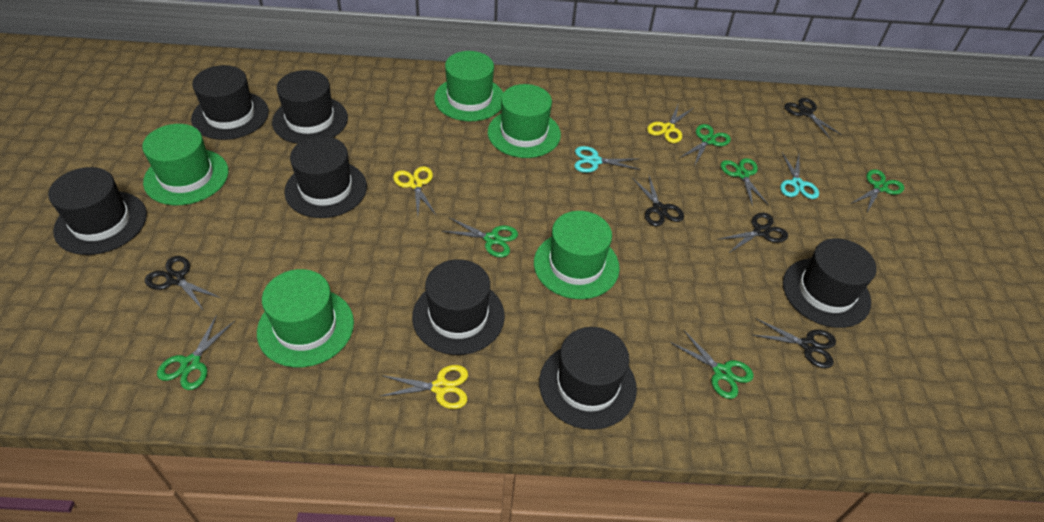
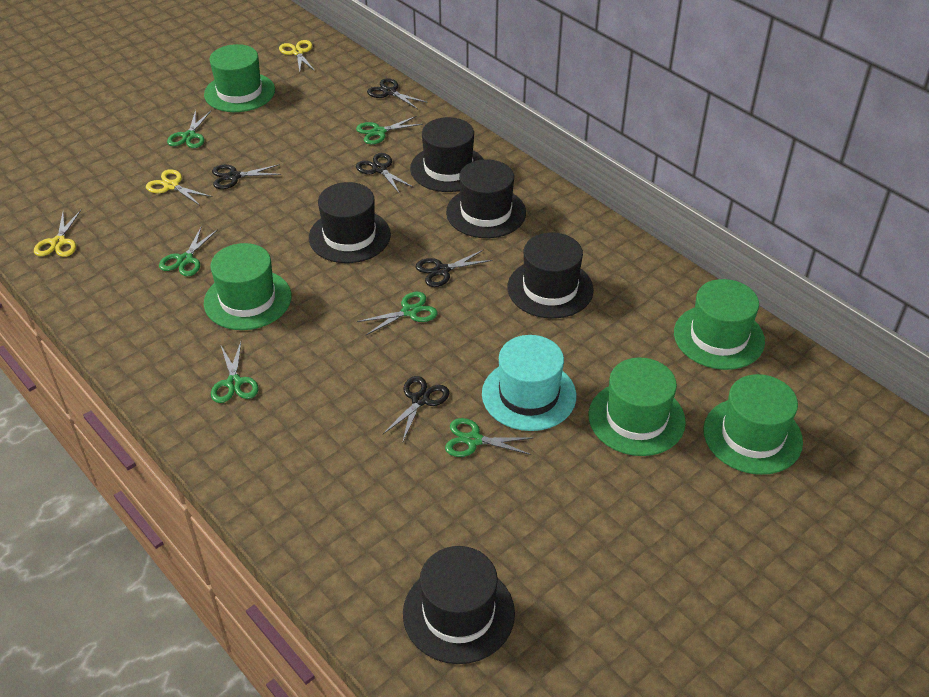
black hat: [48,167,147,255] [191,65,269,140] [272,70,348,144] [284,136,367,218] [412,259,505,355] [539,327,637,430] [783,238,877,328] = 7 -> [309,182,391,263] [403,546,515,664] [410,117,484,192] [446,159,526,238] [508,233,594,319] = 5
turquoise hat: none = 0 -> [482,335,576,431] = 1
turquoise scissors: [574,146,641,173] [780,153,819,199] = 2 -> none = 0

